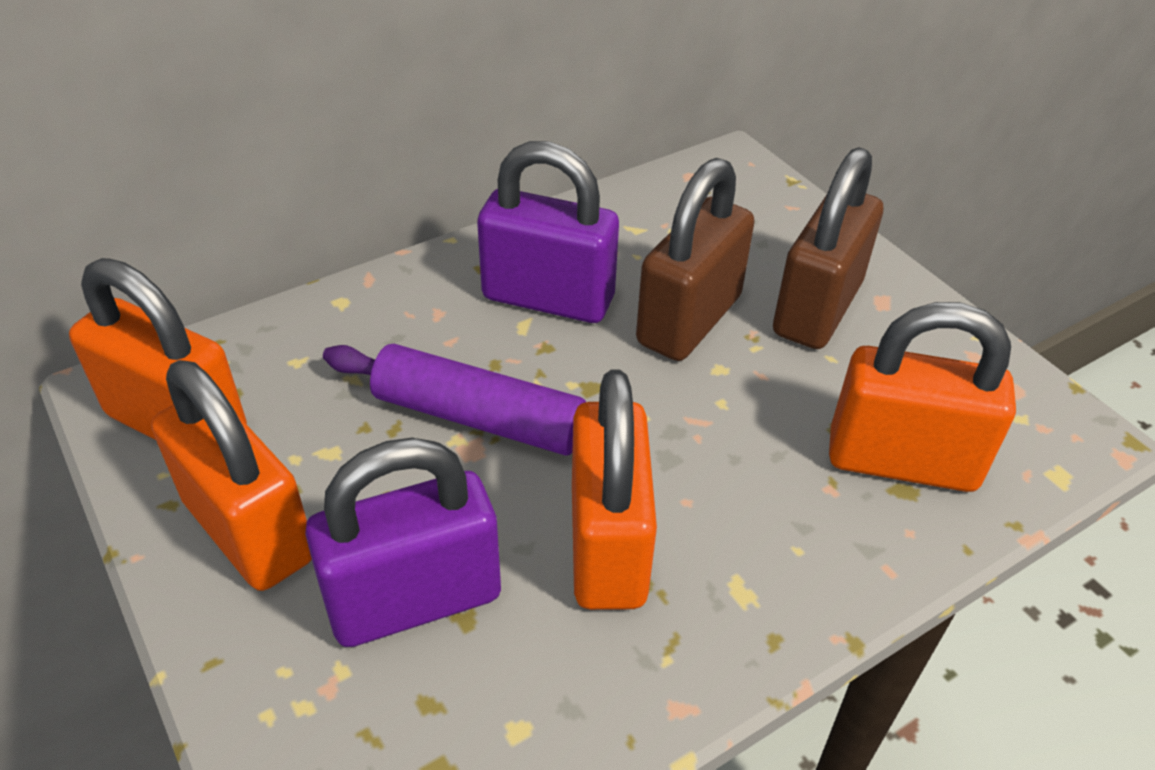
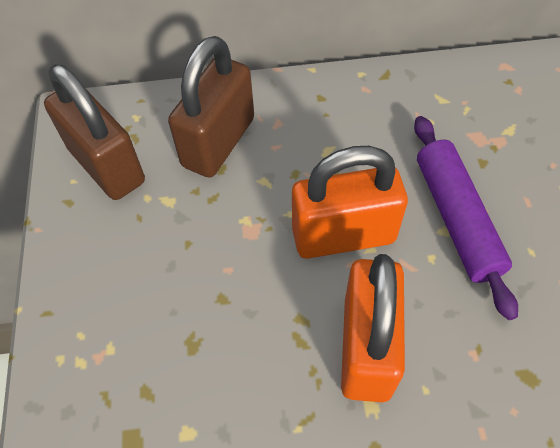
orange padlock: [69,258,247,440] [151,360,312,591] [572,370,657,610] [829,302,1016,492] = 4 -> [292,146,408,259] [341,254,405,402] = 2
purple padlock: [305,438,501,647] [477,141,619,323] = 2 -> none = 0

